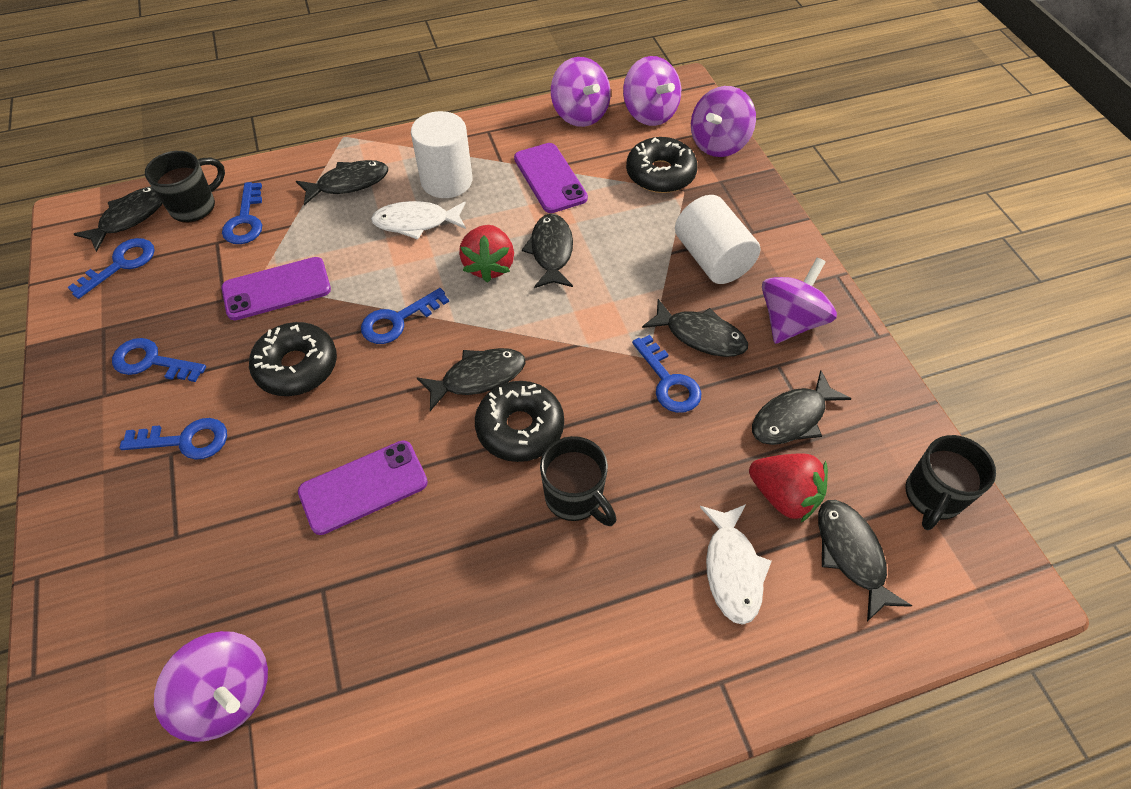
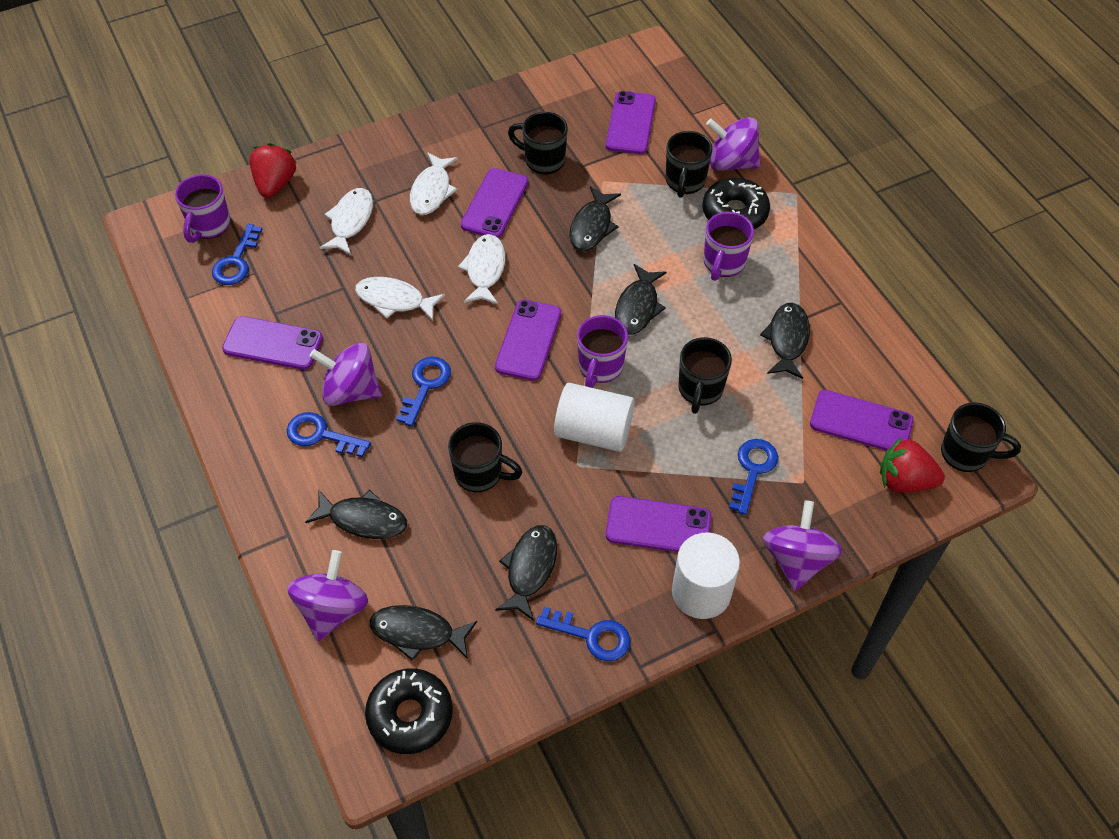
black donut: [249,322,337,396] [475,381,564,462] [626,137,698,193] = 3 -> [365,669,453,754] [702,178,770,229] = 2
black fish: [74,186,163,252] [296,160,388,205] [417,348,526,411] [522,214,573,288] [642,299,748,357] [752,370,852,445] [818,500,912,622] = 7 -> [305,490,407,539] [370,605,477,661] [495,525,557,621] [569,186,621,251] [615,264,666,335] [760,303,810,379] = 6
black mug: [145,151,225,223] [540,436,617,526] [906,435,996,530] = 3 -> [448,422,523,492] [508,112,568,175] [666,131,712,198] [678,337,732,414] [941,402,1021,472] = 5
blue key: [68,238,155,299] [112,338,206,382] [120,418,227,460] [222,182,262,244] [361,288,449,344] [632,335,701,413] = 6 -> [212,224,262,285] [287,412,371,457] [396,357,451,427] [536,607,630,661] [729,439,778,515] = 5
purple mug: none = 0 -> [175,174,230,243] [577,315,628,388] [704,212,754,281] = 3
purple phone: [221,257,331,320] [298,440,428,535] [514,143,588,213] = 3 -> [222,316,323,370] [461,168,528,238] [495,299,561,381] [606,91,656,154] [606,496,711,552] [810,390,913,451] = 6
purple spinning top: [154,631,268,742] [551,57,611,127] [623,56,681,126] [691,86,756,157] [762,258,837,344] = 5 -> [287,550,368,641] [310,343,382,406] [706,117,761,171] [763,500,842,591] = 4
white fish: [371,201,466,240] [700,504,772,625] = 2 -> [319,188,373,255] [355,277,445,321] [410,153,458,215] [458,234,505,304] = 4

